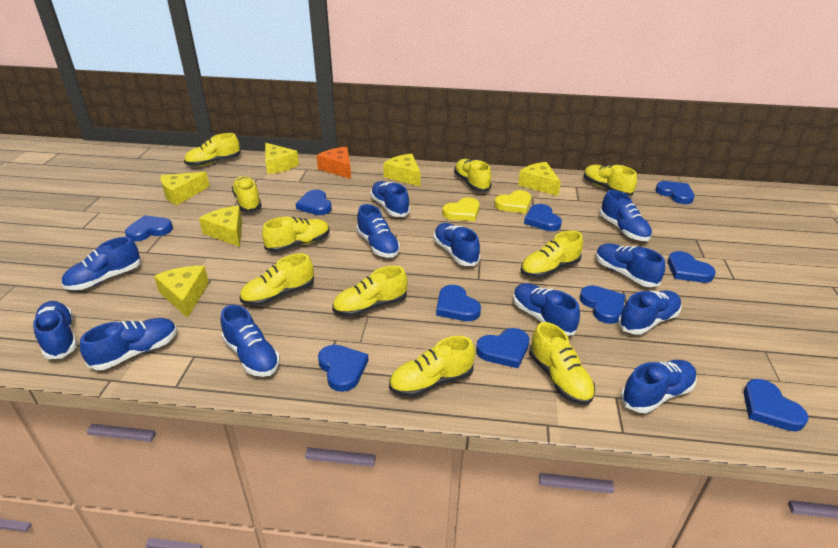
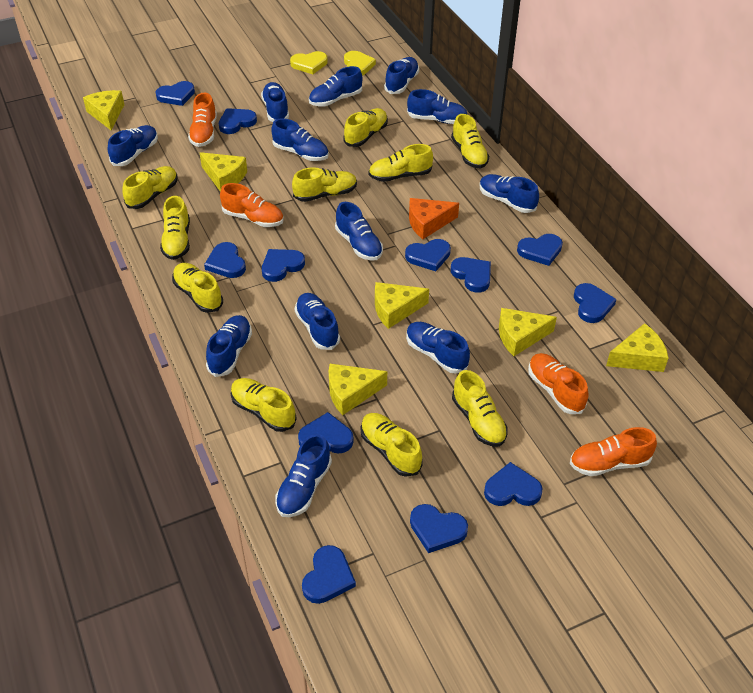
blue heart: [125,215,173,242] [296,190,332,215] [318,345,369,392] [436,285,481,321] [476,328,529,368] [524,204,562,231] [580,285,625,324] [655,181,695,204] [668,251,716,283] [744,379,809,431] = 10 -> [156,81,195,106] [204,242,246,278] [219,108,257,134] [262,249,305,282] [298,412,353,454] [302,545,356,604] [405,239,451,271] [410,504,468,553] [451,257,491,293] [484,462,542,506] [517,234,563,266] [574,283,617,323] = 12
orange shoe: none = 0 -> [188,92,217,147] [220,183,284,227] [528,353,589,414] [570,427,657,476] = 4

